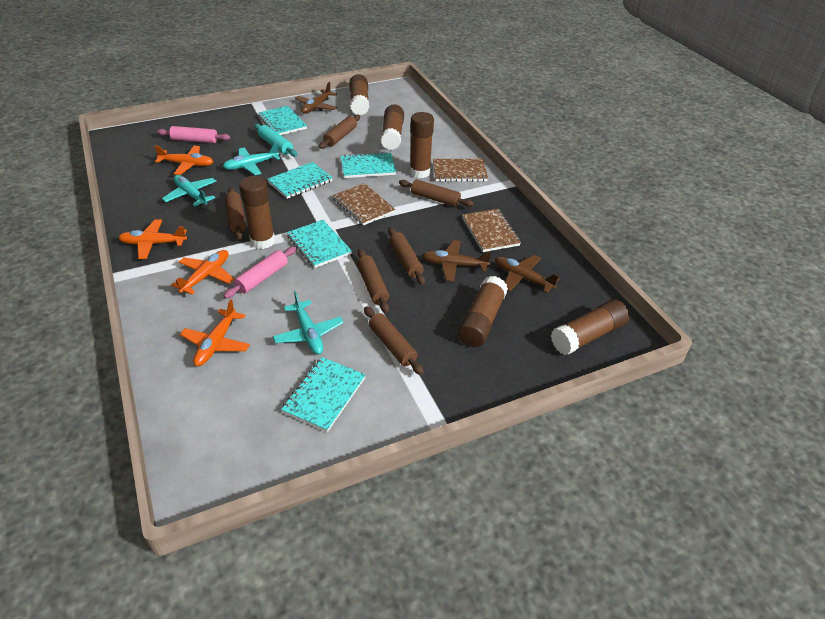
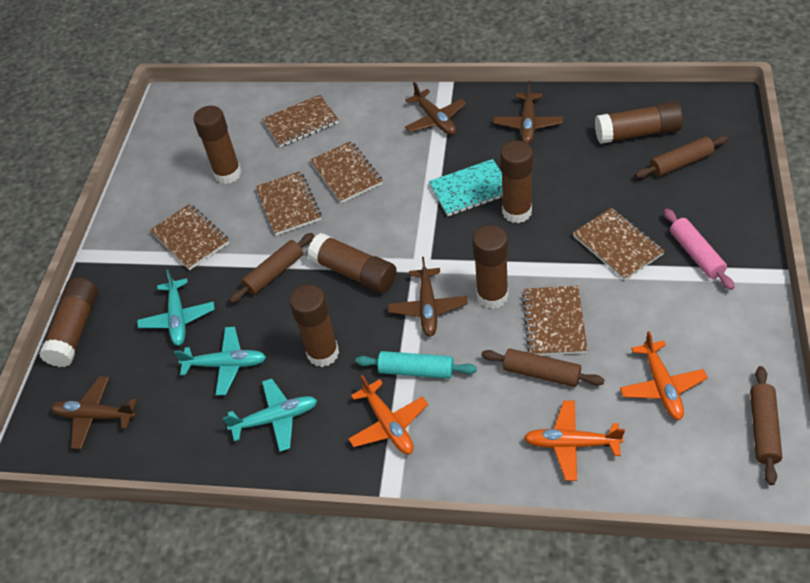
brown glue stick: [239,176,275,249] [349,74,369,115] [381,105,404,150] [410,112,434,178] [458,276,508,347] [551,299,629,355] = 6 -> [39,277,98,367] [193,106,241,184] [289,285,339,367] [308,233,397,293] [472,225,508,309] [500,141,533,223] [595,102,683,144] = 7
brown notebook: [333,183,396,225] [433,159,488,182] [462,209,521,252] = 3 -> [150,204,229,270] [255,171,322,236] [262,95,339,147] [310,141,383,203] [522,285,588,356] [573,208,665,280] = 6
brown plane: [295,82,337,114] [422,240,492,282] [495,255,560,293] = 3 -> [51,376,137,449] [388,257,468,337] [405,82,466,135] [493,81,563,144] = 4
brown rolling pin: [225,187,246,239] [319,115,360,149] [357,249,389,313] [364,306,424,375] [388,227,425,285] [399,179,474,207] = 6 -> [229,233,314,303] [481,349,604,387] [635,135,728,178] [750,366,782,485] = 4
orange plane: [118,220,187,259] [154,145,213,175] [171,250,234,295] [180,299,250,366] = 4 -> [348,375,428,454] [524,400,625,481] [620,331,708,420] = 3
pink rolling pin: [157,126,230,143] [223,246,296,299] = 2 -> [664,209,735,290] = 1
turquoise notebook: [258,106,307,135] [267,162,332,199] [281,357,366,432] [287,220,352,268] [341,152,396,178] = 5 -> [429,159,503,216] = 1

